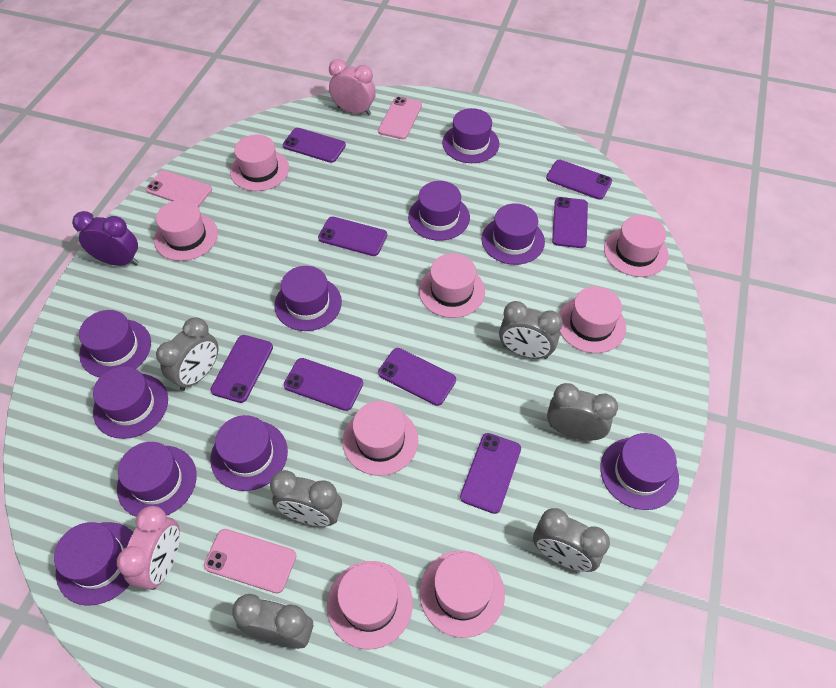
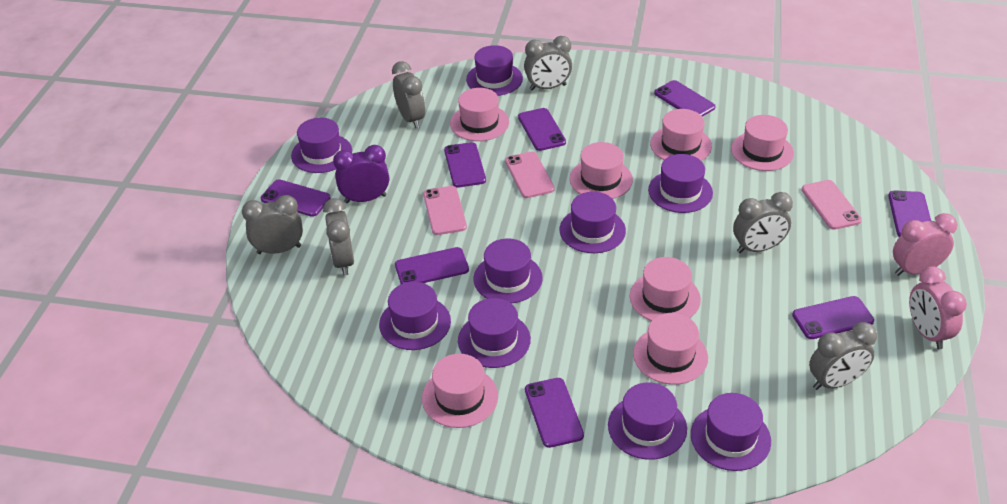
pink hat: [154,200,218,261] [230,135,289,191] [327,561,413,649] [343,401,418,476] [419,253,485,318] [420,551,505,638] [559,286,626,353] [604,215,669,277] = 8 -> [422,354,498,428] [450,88,509,141] [570,142,633,199] [630,257,701,321] [633,313,708,385] [650,109,712,161] [731,115,794,171] = 7
purple hat: [54,522,133,606] [79,310,151,377] [93,366,168,439] [117,442,197,517] [211,415,288,491] [274,266,342,331] [408,181,470,241] [442,108,499,163] [482,203,545,265] [600,433,679,510] = 10 -> [291,118,352,173] [379,282,451,350] [458,298,531,368] [466,45,523,96] [474,238,543,303] [559,192,626,253] [608,382,687,460] [648,154,713,213] [691,393,771,471] = 9

